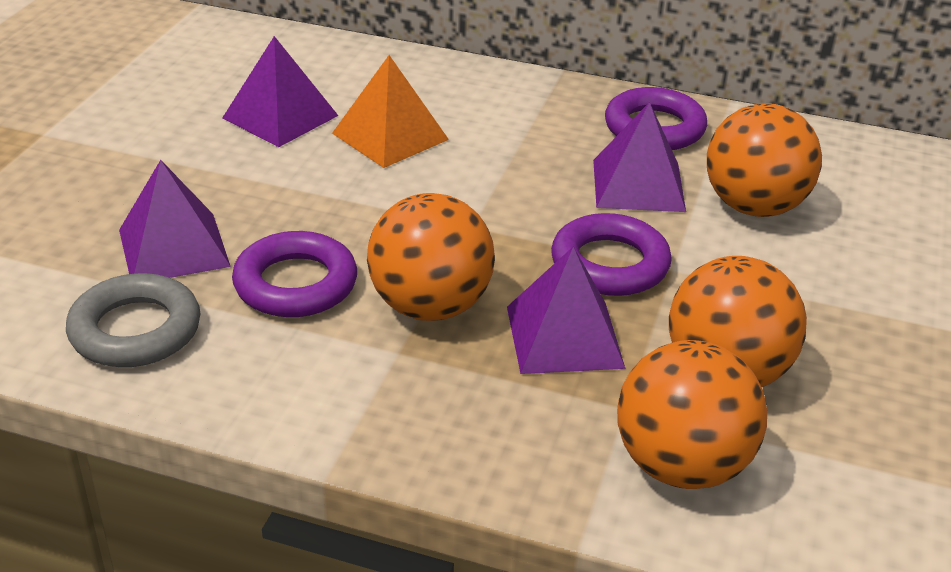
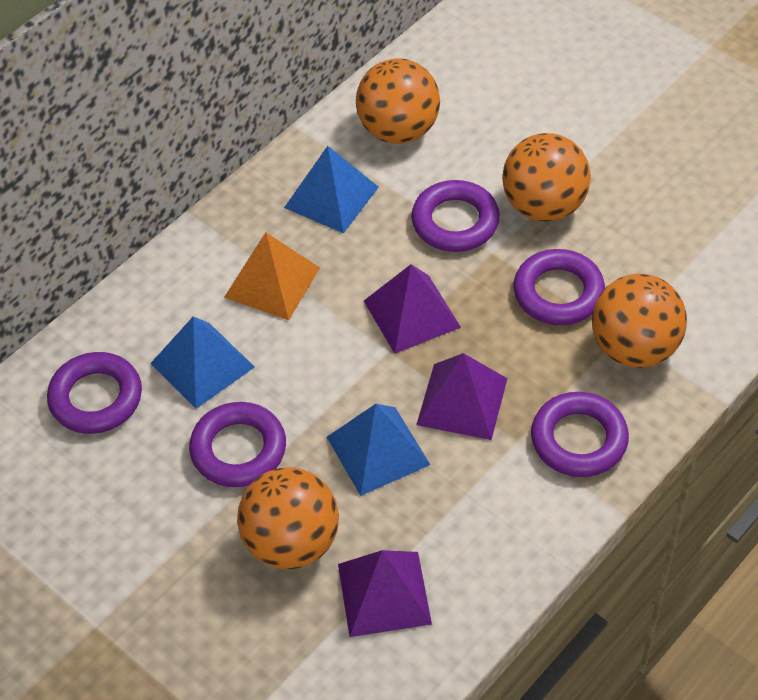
blue pyramid: none = 0 -> [151,316,255,409] [284,146,379,233] [327,404,430,496] = 3
grey ring: [66,273,200,367] = 1 -> none = 0
purple pyramid: [119,160,231,278] [222,36,338,147] [507,247,626,374] [593,102,686,212] = 4 -> [338,550,432,637] [364,264,461,354] [416,353,508,440] = 3
purple ring: [232,231,357,317] [551,213,672,296] [605,87,707,150] = 3 -> [47,352,142,434] [189,402,286,487] [411,180,500,252] [513,249,605,325] [531,392,629,477] = 5

